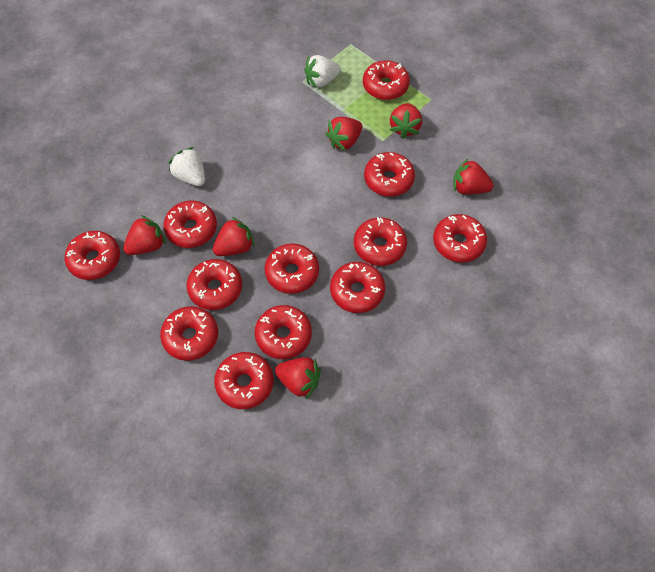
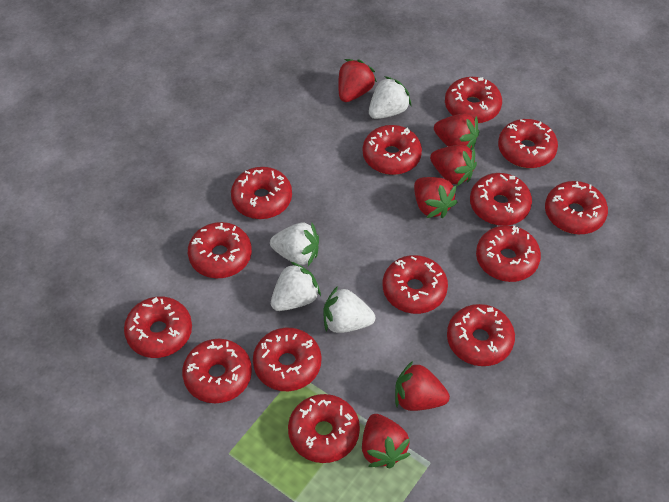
red donut: [65,231,120,280] [160,306,218,361] [163,200,217,248] [187,259,242,310] [214,352,274,409] [255,305,312,359] [265,243,319,294] [330,262,385,313] [354,217,407,266] [363,60,410,100] [364,152,415,197] [433,214,487,263] = 12 -> [124,297,192,358] [182,339,252,403] [188,222,252,278] [231,167,292,219] [253,328,321,391] [288,394,360,463] [363,125,422,175] [383,255,448,314] [445,77,502,123] [447,304,515,366] [470,173,532,226] [476,225,541,282] [498,119,558,168] [545,181,608,234] = 14
white strawberry: [168,147,205,186] [304,55,341,88] = 2 -> [270,223,319,266] [271,262,321,311] [323,286,375,333] [369,76,412,119] = 4

